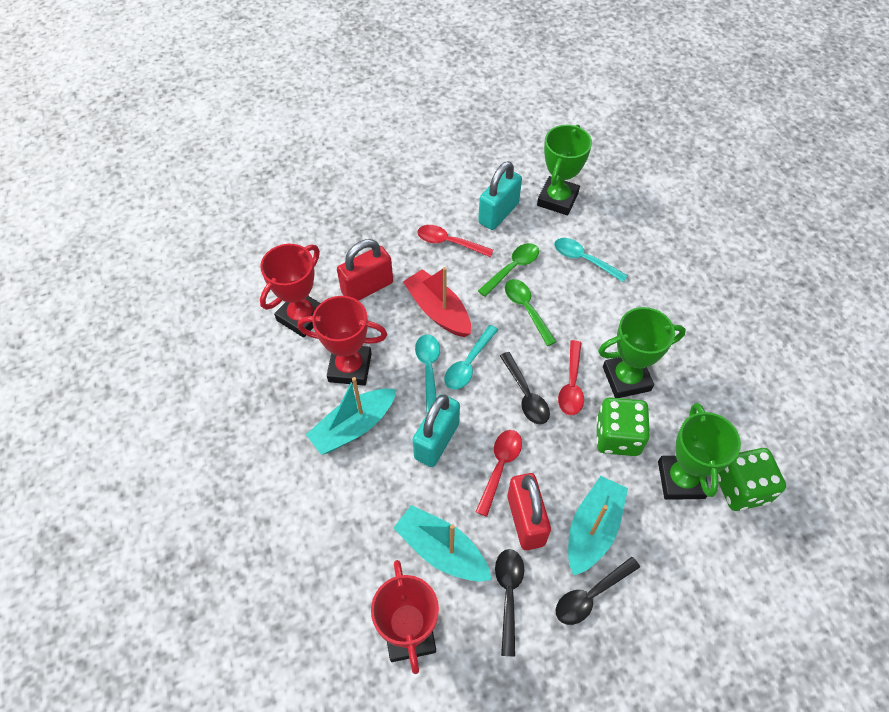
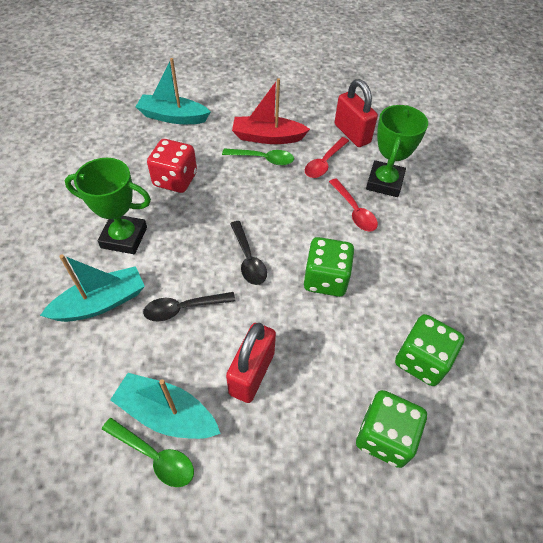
black spoon: [495,549,524,657] [500,352,550,424] [556,556,640,625] = 3 -> [143,292,236,322] [230,221,267,285] = 2
green dice: [596,397,650,456] [718,448,786,511] = 2 -> [303,237,354,297] [356,390,427,468] [395,314,465,386] = 3
green trophy: [537,124,592,215] [598,307,686,398] [658,403,741,500] = 3 -> [64,158,151,254] [366,105,428,197] = 2
red dice: none = 0 -> [147,139,197,193] = 1
red spoon: [417,225,494,257] [476,430,522,517] [558,340,584,415] = 3 -> [305,137,349,178] [329,178,378,232] = 2
red trophy: [260,244,320,338] [298,296,387,386] [371,560,439,674] = 3 -> none = 0
turquoise padlock: [413,394,460,467] [478,161,522,230] = 2 -> none = 0
turquoise spoon: [415,334,440,413] [444,325,498,390] [554,238,628,282] = 3 -> none = 0

